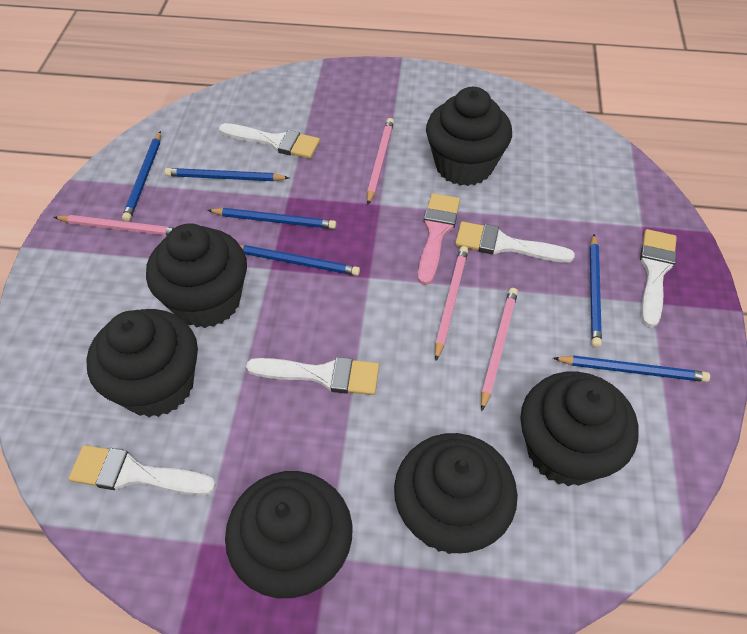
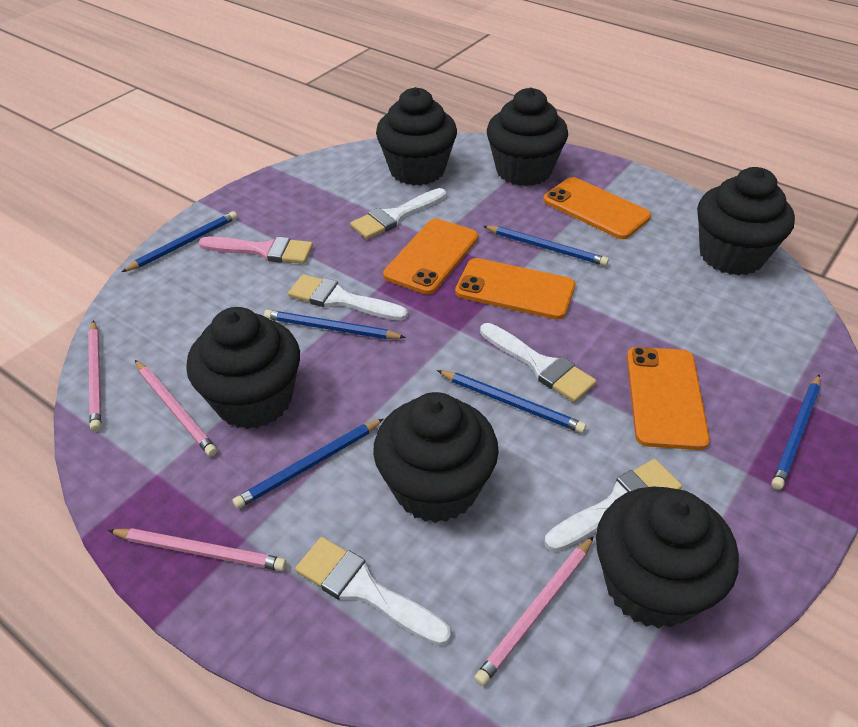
orange phone: none = 0 -> [383,218,478,294] [455,258,575,319] [543,177,651,239] [627,347,710,450] = 4

